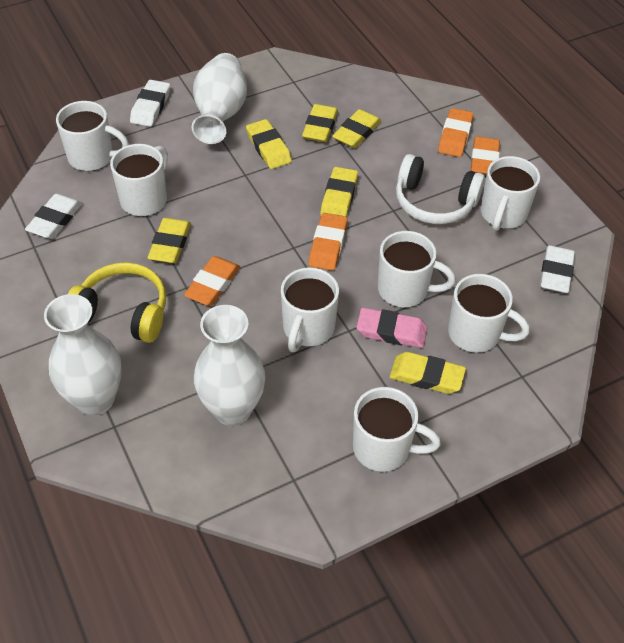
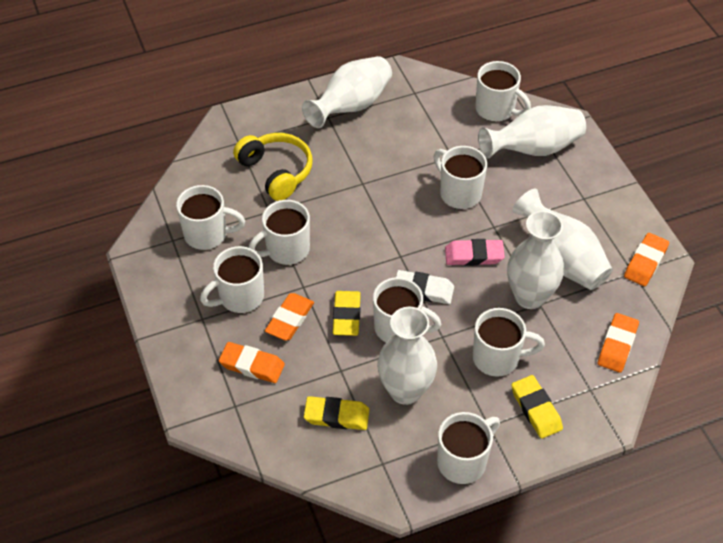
white eraser: [25,194,82,239] [130,80,170,127] [540,245,575,293] = 3 -> [396,270,454,304] = 1
white headphones: [396,154,485,224] = 1 -> none = 0
white mug: [56,101,129,171] [110,144,168,216] [281,268,339,352] [353,387,441,472] [378,231,456,307] [448,274,530,353] [481,156,540,231] = 7 -> [176,185,245,250] [200,246,264,313] [249,200,310,265] [373,277,441,342] [434,146,487,209] [437,412,500,484] [473,308,545,377] [475,61,531,122] = 8
white vase: [44,294,122,416] [192,53,247,144] [194,305,265,426] = 3 -> [302,56,392,128] [377,307,437,405] [478,105,586,159] [507,211,564,309] [512,189,613,290] = 5
yellow eraser: [148,218,191,263] [246,119,292,169] [302,104,338,142] [320,167,358,217] [332,109,381,148] [389,352,466,394] = 6 -> [304,396,370,430] [333,291,361,336] [511,375,563,439] = 3

